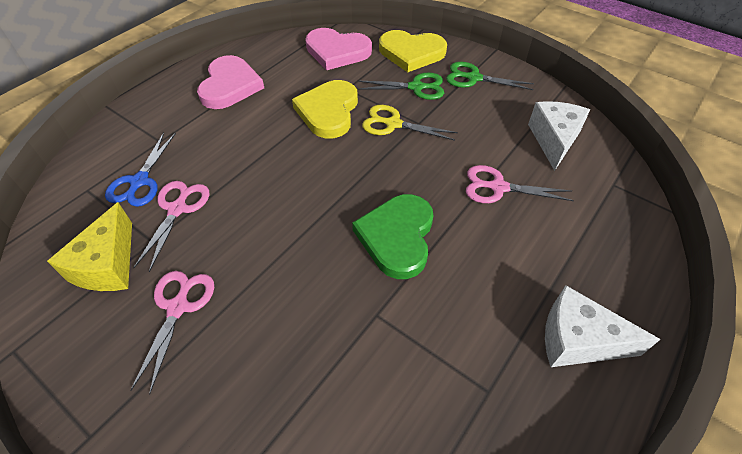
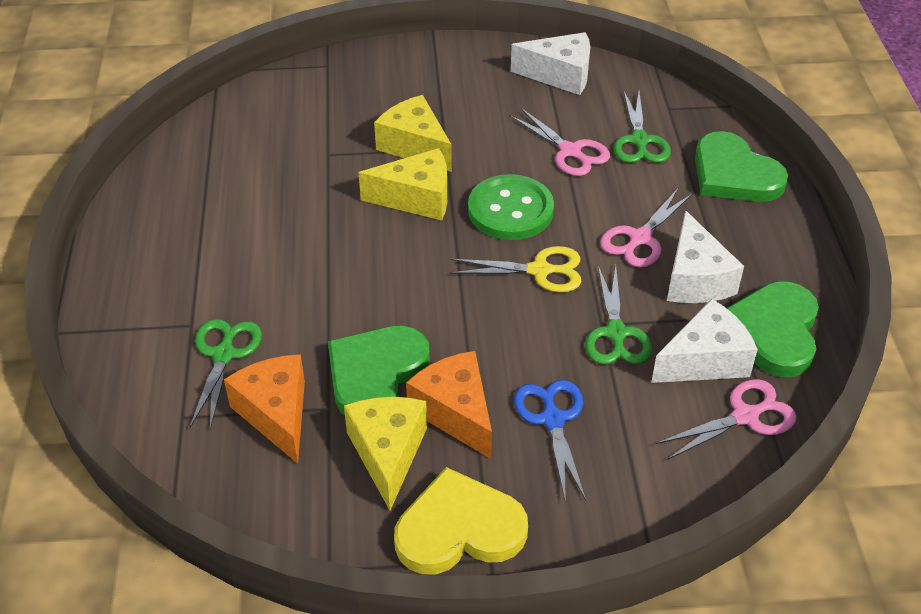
green button: none = 0 -> [468,174,554,240] = 1
green heart: [352,194,434,279] = 1 -> [328,326,430,416] [695,131,788,202] [727,281,819,377] = 3
green scissors: [357,72,444,100] [446,62,534,90] = 2 -> [190,319,262,429] [585,265,652,364] [614,92,671,163] = 3
orange cheese: none = 0 -> [224,354,305,464] [406,351,492,459] = 2
pink heart: [197,55,264,109] [305,28,372,70] = 2 -> none = 0
white cheese: [528,101,590,171] [545,285,660,367] = 2 -> [511,32,590,95] [651,299,758,383] [667,210,744,303] = 3
yellow cheese: [47,202,132,291] = 1 -> [344,397,427,510] [359,148,447,220] [374,95,452,172] = 3
yellow heart: [292,80,358,138] [379,30,447,72] = 2 -> [394,467,528,574] = 1

